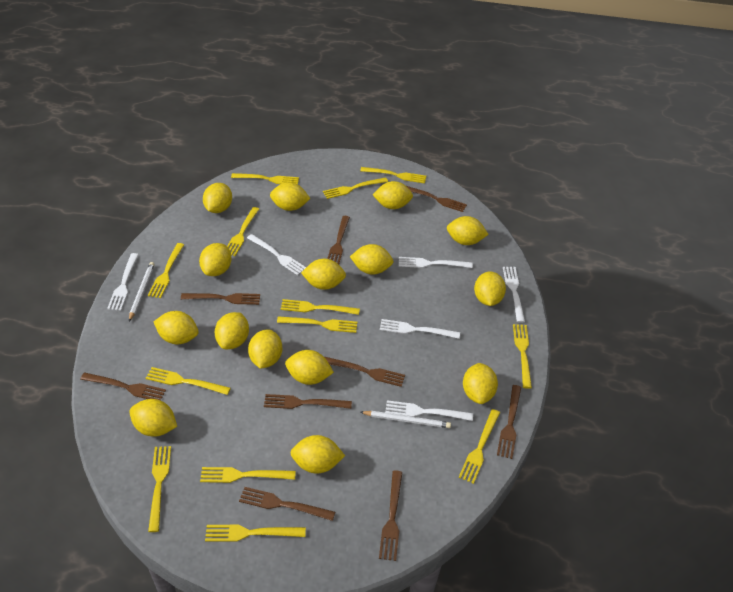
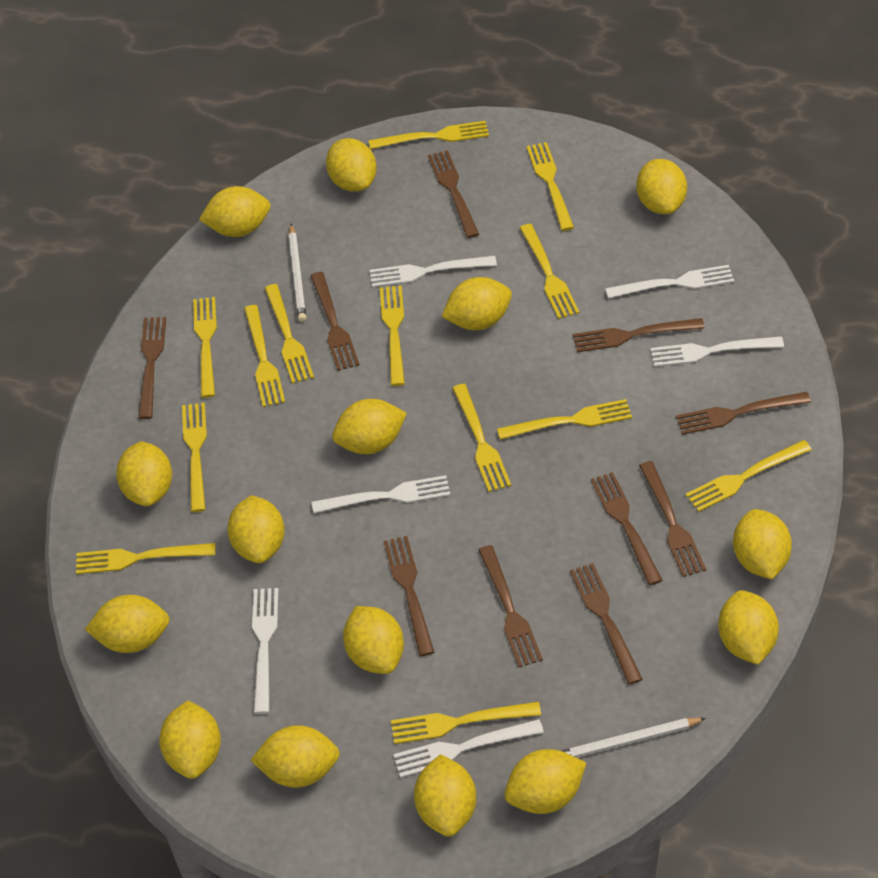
brown fork: [80,373,166,400] [181,293,260,305] [239,487,335,521] [264,394,352,409] [325,357,405,387] [327,216,350,264] [379,470,402,561] [406,186,467,212] [497,385,521,459] = 9 -> [138,317,166,419] [310,272,359,371] [384,536,434,656] [428,150,479,238] [478,545,543,667] [570,563,643,685] [573,318,705,352] [591,472,663,585] [639,461,706,577] [676,392,811,435] = 10

